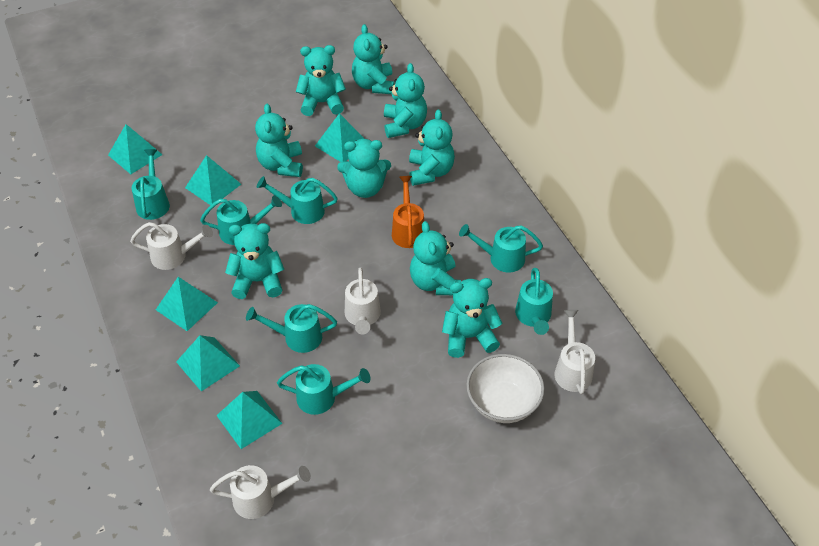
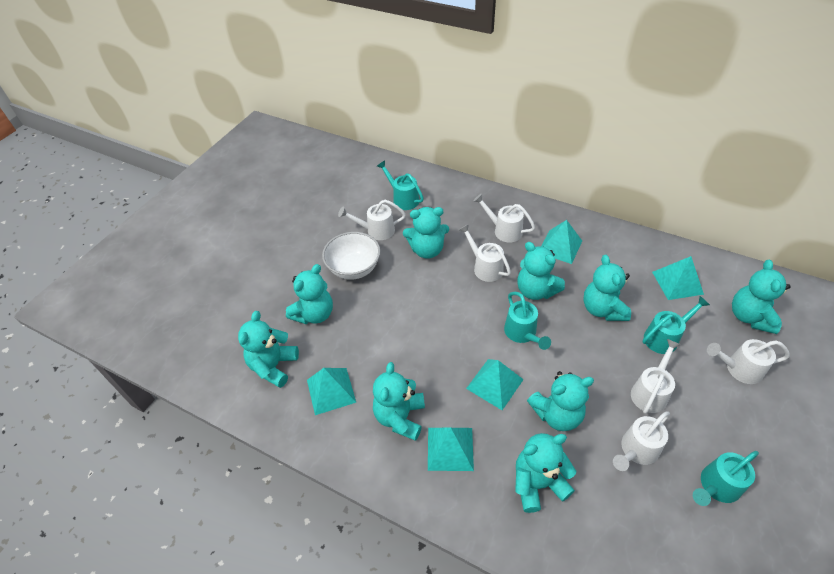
orange watering can: [392,176,424,248] = 1 -> none = 0
turquoise pyramid: [108,124,163,174] [156,277,218,331] [176,335,240,392] [185,155,241,205] [216,391,282,449] [315,113,365,162] = 6 -> [307,368,356,415] [428,428,474,471] [466,359,524,410] [541,220,582,264] [652,256,704,300] = 5
turquoise watering can: [132,149,170,220] [200,195,282,245] [246,304,337,353] [257,176,338,224] [277,364,371,415] [459,224,543,272] [515,268,553,335] = 7 -> [377,160,424,210] [504,292,551,350] [643,296,710,354] [693,451,759,506] = 4
white watering can: [130,222,213,270] [210,465,311,519] [345,267,381,335] [554,310,595,394] = 4 -> [338,200,406,240] [459,224,511,282] [473,194,535,243] [613,411,670,471] [631,339,681,414] [707,339,790,384] = 6

